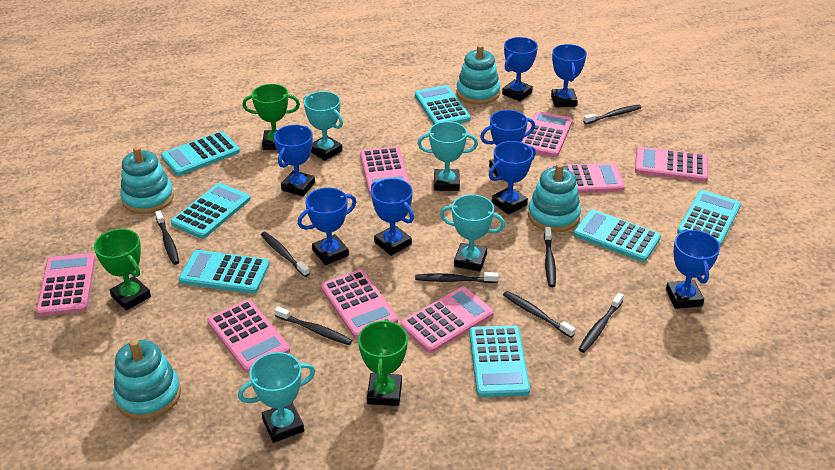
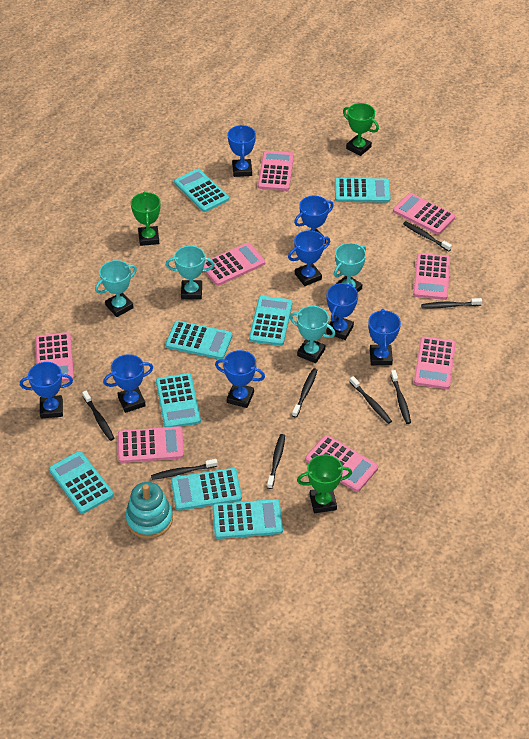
turquoise calculator: [161,131,240,176] [171,183,251,239] [179,250,270,294] [415,85,471,124] [469,325,530,397] [574,209,661,262] [677,190,741,246] = 7 -> [49,451,114,514] [156,373,201,427] [165,321,232,359] [171,468,242,511] [174,169,229,212] [212,499,283,539] [249,296,292,346] [335,178,390,203] = 8
turquoise stacking toy: [113,339,181,420] [120,146,174,214] [456,45,500,105] [528,163,581,232] = 4 -> [125,482,173,539] = 1

